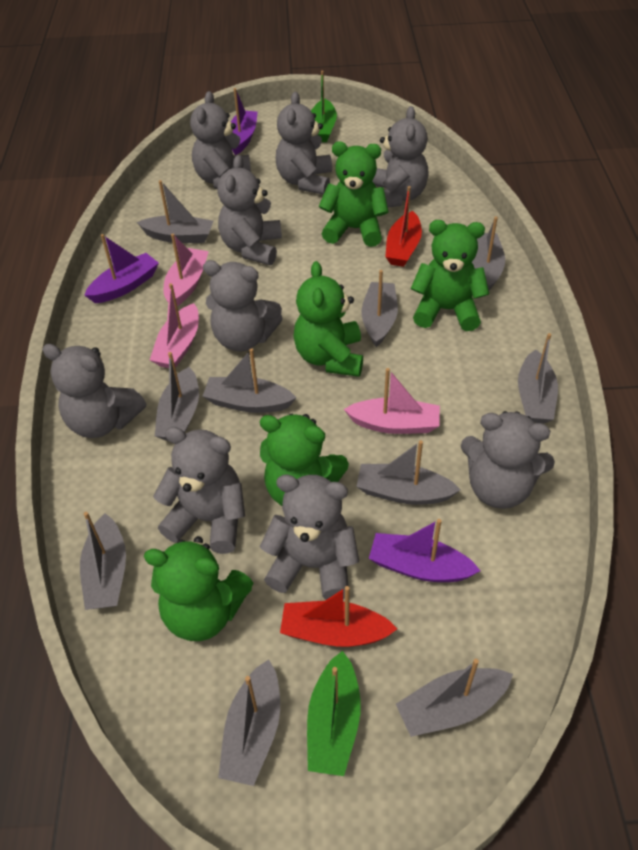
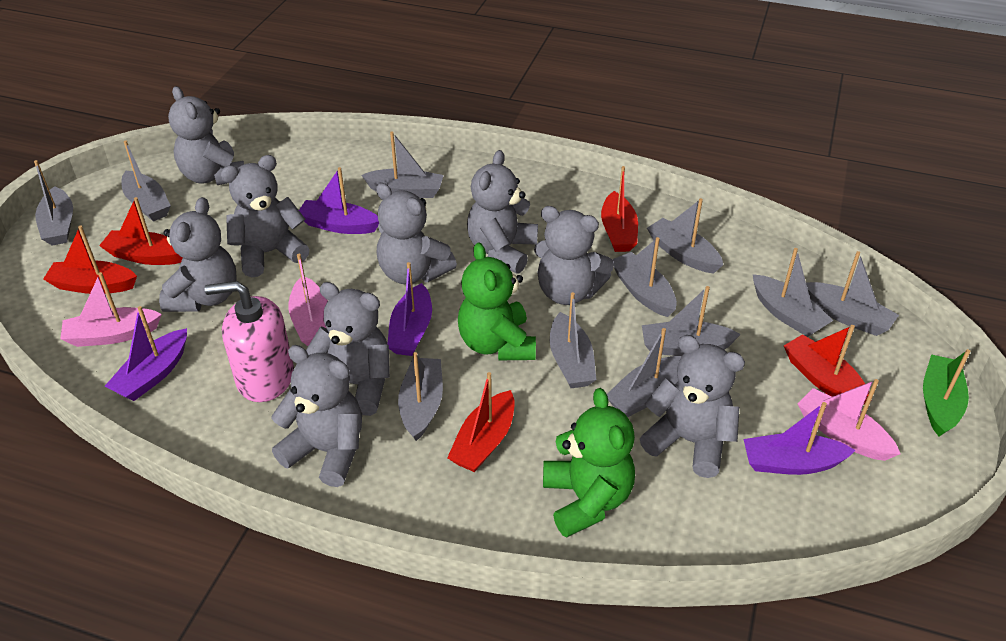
green boat: [307,651,361,776] [311,71,337,142] = 2 -> [923,349,971,437] = 1
green teddy bear: [144,536,254,641] [260,414,349,506] [293,261,363,377] [319,141,389,247] [411,220,489,331] = 5 -> [458,242,536,360] [543,388,635,538] = 2
grey boat: [80,512,126,610] [137,180,213,243] [155,352,199,441] [203,348,297,413] [218,659,280,786] [356,440,461,505] [362,270,398,347] [396,659,513,737] [472,216,505,290] [518,333,558,423] = 10 -> [34,160,73,246] [121,141,171,222] [361,131,444,198] [398,352,443,441] [550,292,596,388] [607,328,681,417] [612,237,677,317] [642,286,741,356] [647,198,723,274] [753,248,834,337] [806,251,899,336] = 11
pink soap dispenser: none = 0 -> [205,281,294,402] = 1
purple boat: [84,234,159,303] [231,88,257,155] [369,519,480,582] = 3 -> [104,306,187,401] [299,167,379,234] [388,262,432,356] [744,402,855,475] = 4
red boat: [280,586,397,647] [385,186,422,267] = 2 -> [43,225,137,294] [99,197,183,265] [447,372,515,472] [601,166,638,252] [784,325,869,404] = 5

